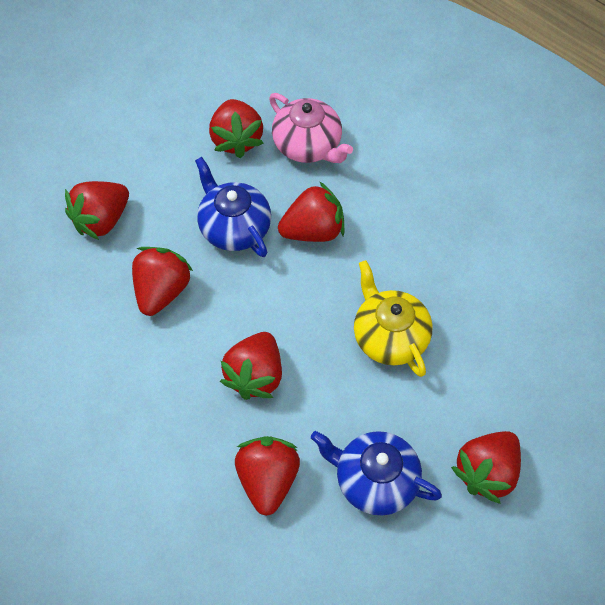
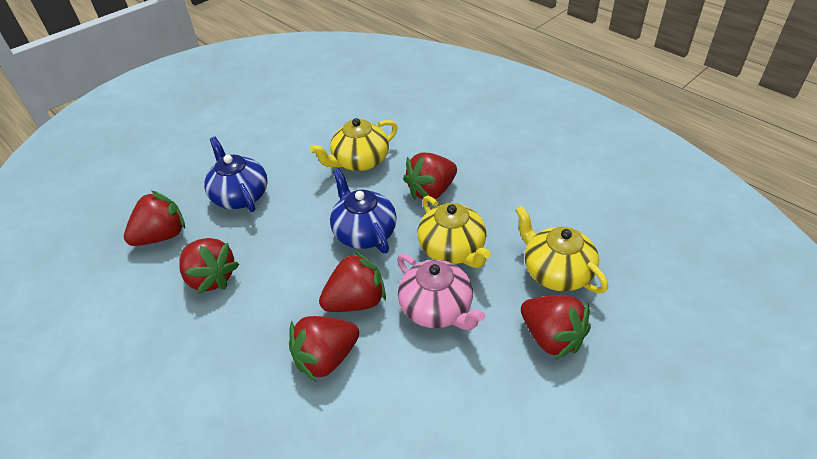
red strawberry: [65,181,129,240] [132,247,194,316] [209,99,264,158] [220,332,282,400] [235,436,300,516] [278,181,344,242] [451,431,521,504] = 7 -> [124,191,185,246] [179,238,240,294] [289,316,359,382] [319,251,386,312] [403,152,457,200] [521,295,591,360] = 6
yellow teapot: [354,260,433,377] = 1 -> [310,118,398,171] [417,196,491,268] [515,206,608,293] = 3

